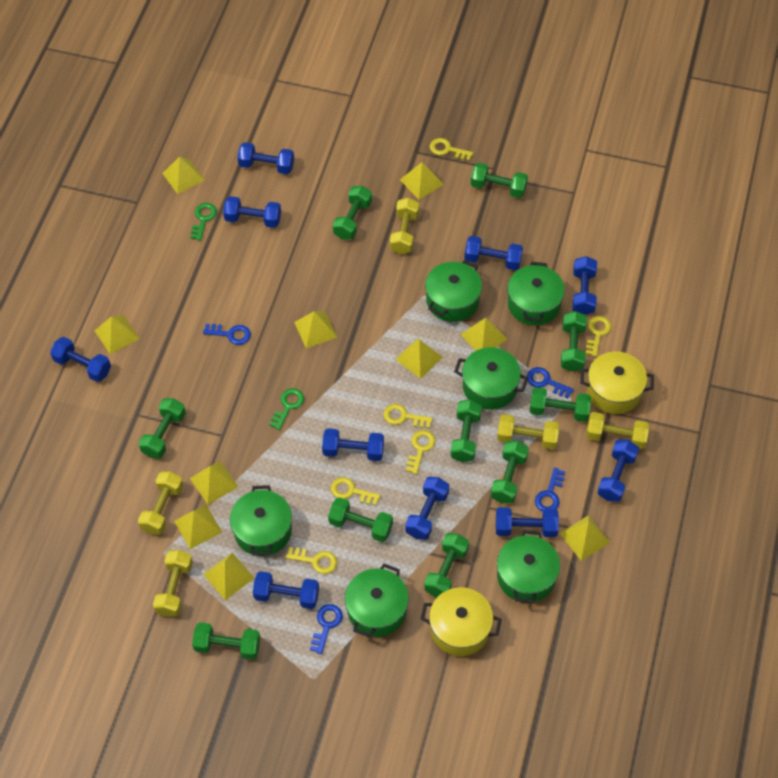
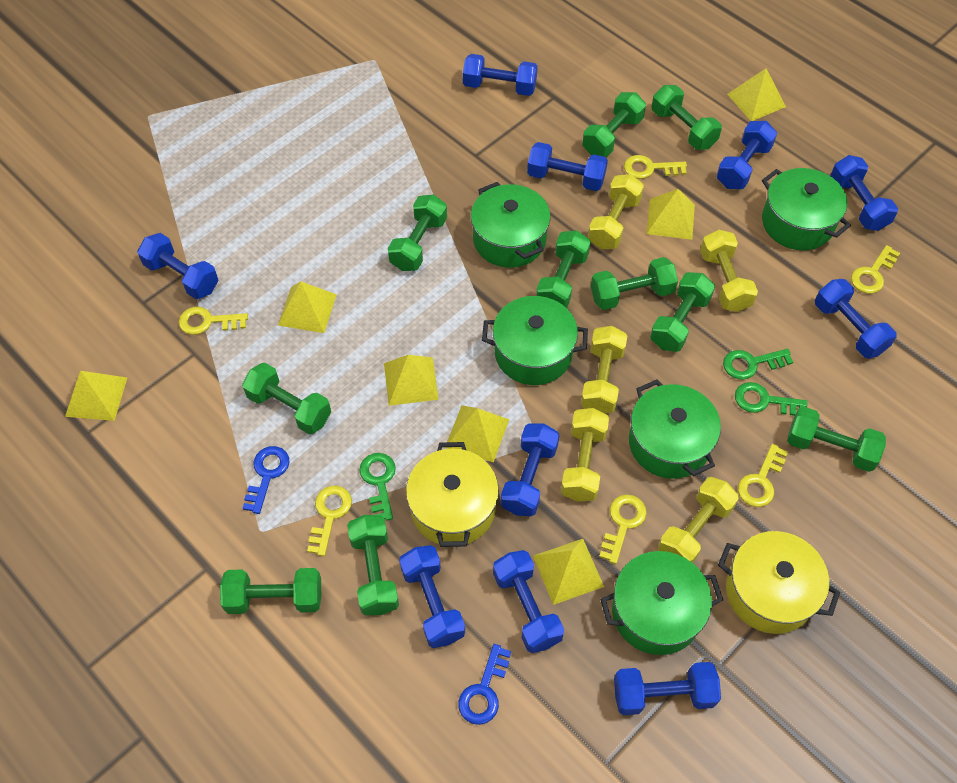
blue key: [203,324,251,345] [310,604,343,654] [527,367,574,398] [535,468,565,512] = 4 -> [243,446,290,514] [458,644,511,725] = 2
green key: [190,203,217,240] [269,388,304,430] = 2 -> [359,453,396,521] [723,349,793,380] [735,382,807,416] = 3
green pot: [230,485,292,556] [345,564,409,637] [425,260,482,322] [454,347,528,410] [497,530,560,604] [508,262,565,325] = 6 -> [471,182,550,268] [482,296,588,385] [600,551,723,655] [629,379,721,479] [762,168,851,250] = 5
yellow pyramid: [95,315,140,354] [162,157,205,194] [174,504,222,549] [190,461,238,505] [203,553,254,600] [294,311,337,348] [395,338,443,379] [400,162,444,200] [460,317,507,351] [560,515,610,561] = 10 -> [65,371,127,421] [278,281,337,333] [384,355,439,406] [445,405,509,462] [533,539,604,605] [646,189,695,240] [727,69,786,121] = 7

